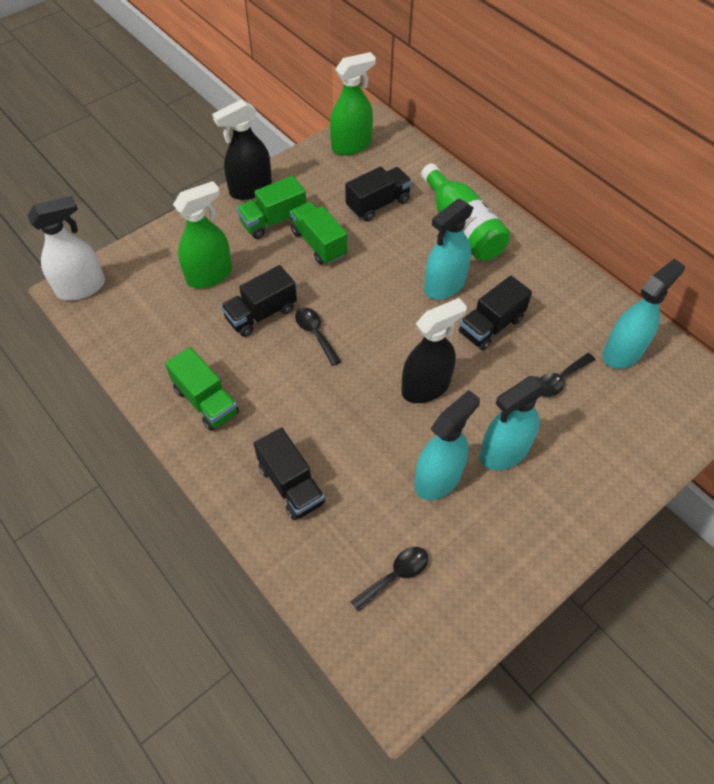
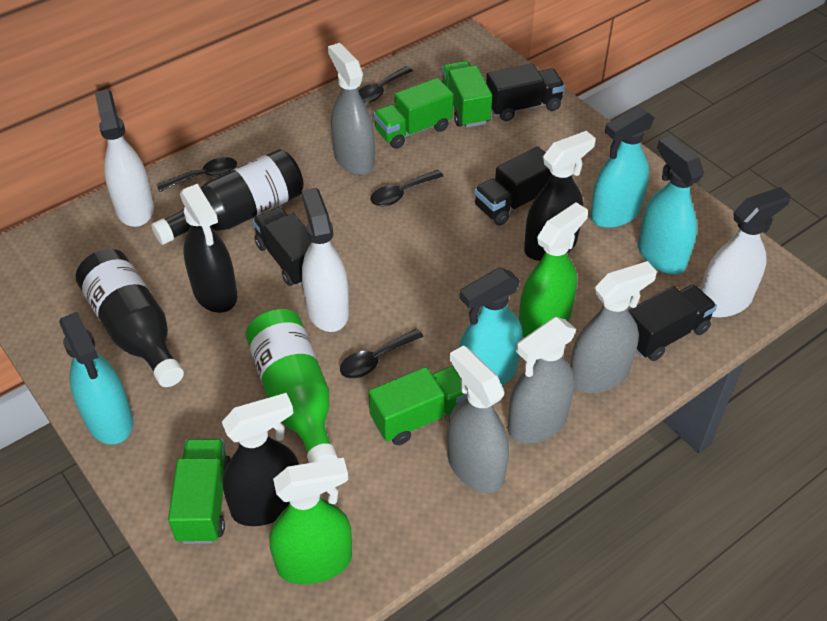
black bottle: none = 0 -> [76,249,184,387] [151,149,304,245] = 2
black spoon: [295,307,342,366] [351,547,428,612] [540,353,595,397] = 3 -> [157,157,237,192] [340,328,424,378] [359,66,413,103] [371,170,443,206] = 4
black spray bottle: [212,99,272,200] [401,298,467,403] = 2 -> [180,184,237,313] [222,393,299,526] [524,131,596,261] = 3
green truck: [165,347,239,431] [237,175,306,239] [290,201,347,265] = 3 -> [168,439,230,544] [369,366,467,445] [373,78,453,149] [442,61,492,128] = 4
grey spray bottle: none = 0 -> [328,43,375,175] [447,345,509,493] [508,317,577,444] [570,261,657,393] = 4
white spray bottle: [27,196,105,300] = 1 -> [95,89,154,227] [301,188,349,332] [700,187,791,318] = 3

